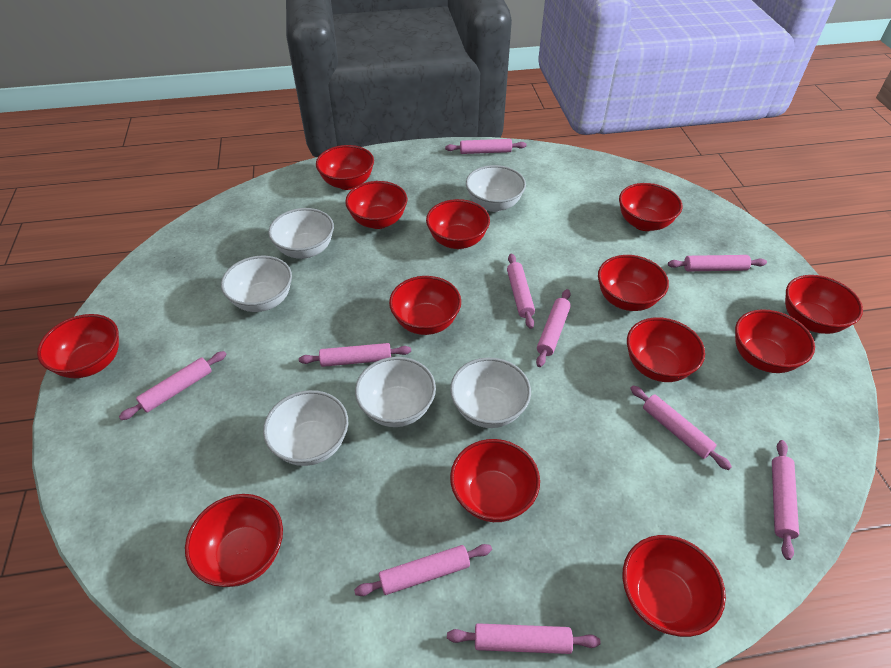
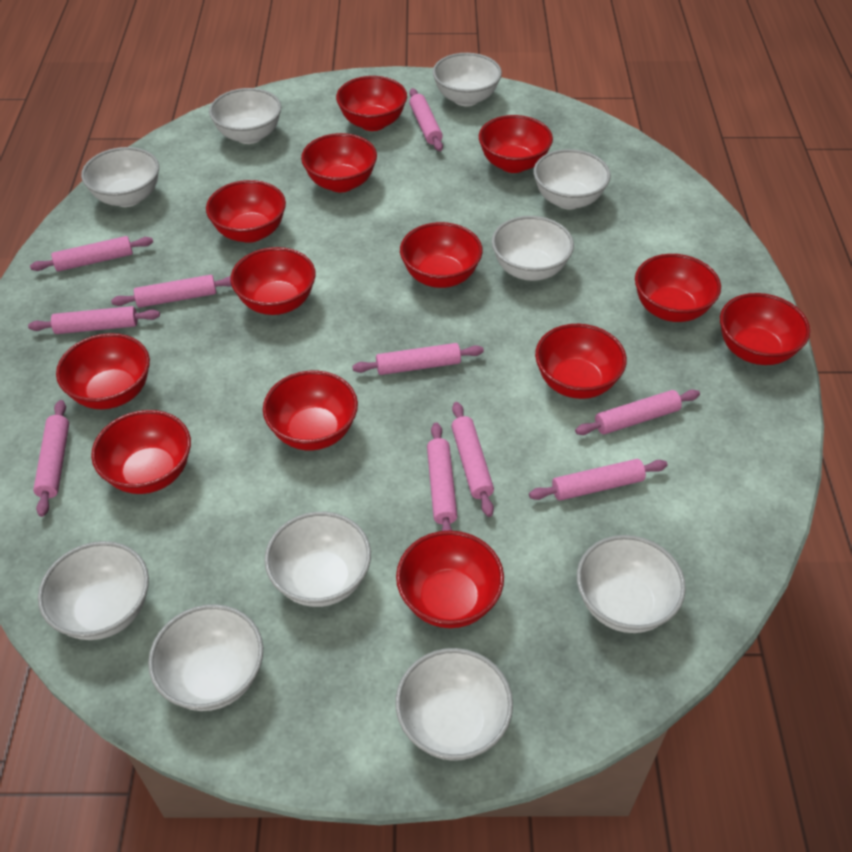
white bowl: [221,256,292,312] [263,390,348,466] [268,208,334,259] [355,357,436,427] [450,358,531,428] [466,165,526,212] = 6 -> [38,541,149,640] [81,147,159,207] [148,604,263,711] [209,88,281,144] [264,512,371,607] [395,648,513,761] [433,53,502,106] [492,216,574,281] [534,149,611,210] [577,535,686,633] = 10

